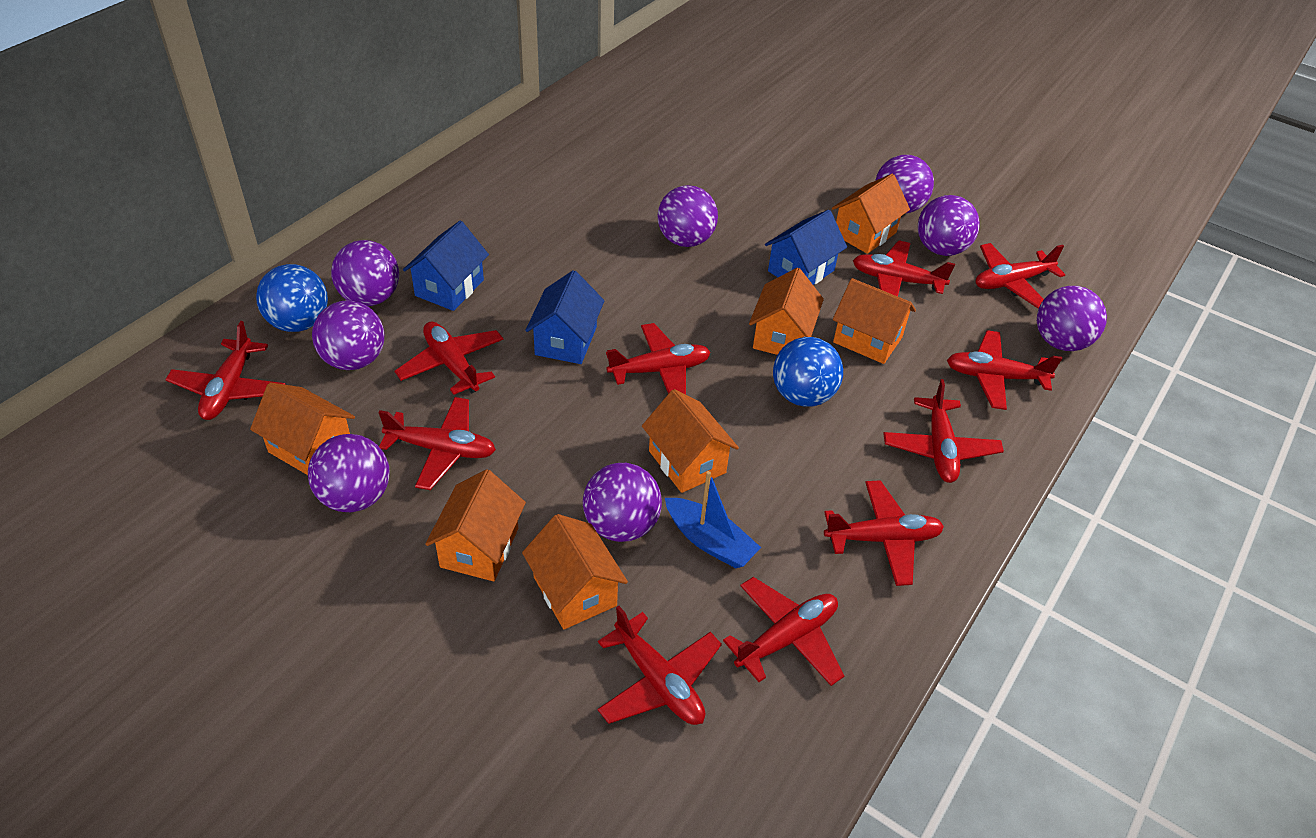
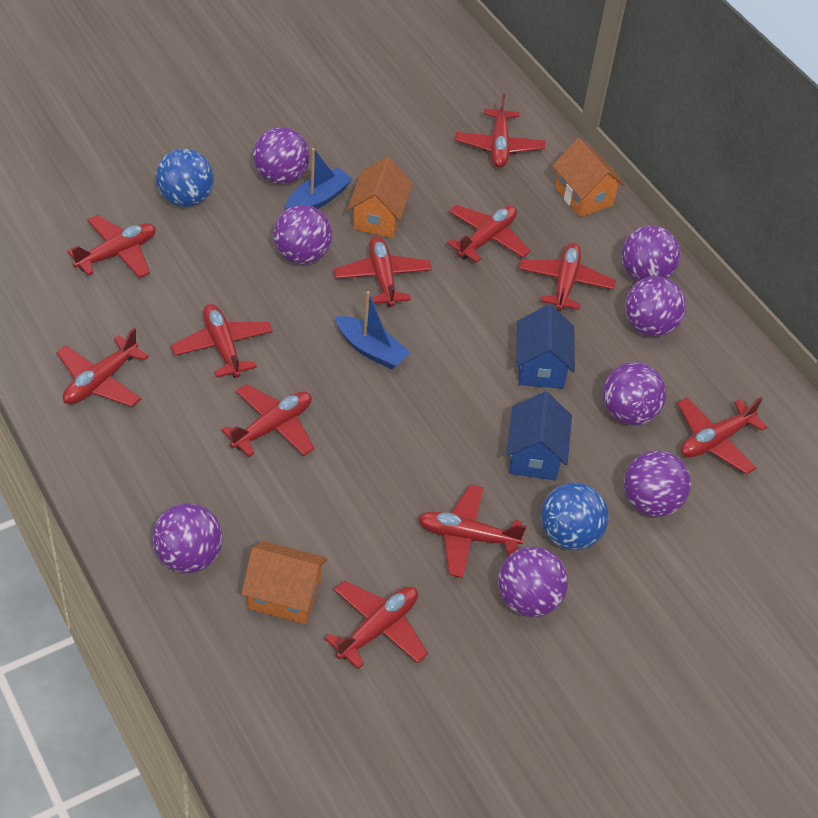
blue boat: [665,471,761,568] = 1 -> [286,148,353,210] [335,291,411,369] = 2
blue house: [403,221,489,311] [525,270,604,364] [765,210,847,285] = 3 -> [506,392,572,481] [516,304,575,389] = 2
orange house: [250,383,355,475] [425,469,526,581] [522,514,628,629] [642,389,739,493] [749,268,824,355] [832,174,910,254] [833,278,916,364] = 7 -> [241,541,327,624] [347,157,413,238] [552,138,625,217] = 3

